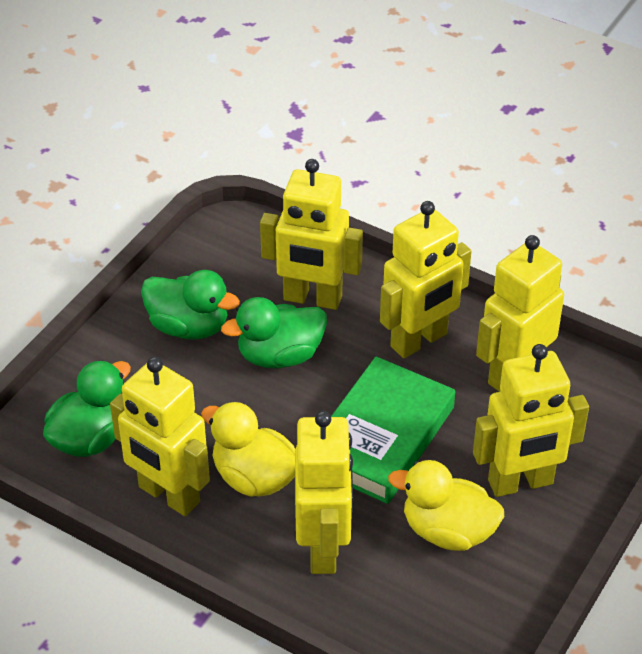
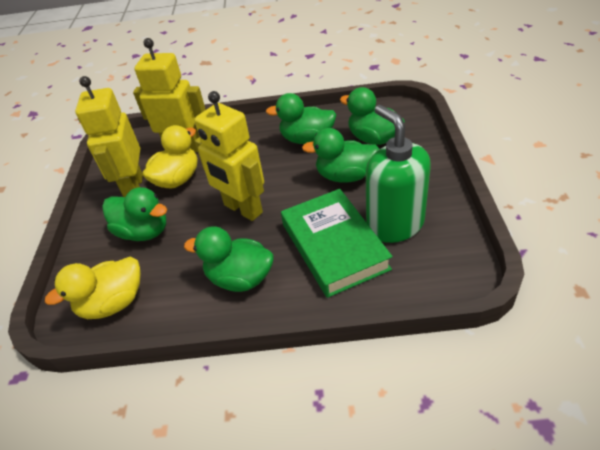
green duck: [43,360,131,457] [141,270,240,340] [221,297,327,368] = 3 -> [102,187,167,241] [184,226,273,292] [266,93,336,144] [302,128,379,183] [340,87,405,145] = 5
green soap dispenser: none = 0 -> [366,105,431,243] = 1
yellow robot: [110,357,210,516] [260,159,363,310] [295,411,353,574] [380,201,472,358] [473,344,589,497] [476,235,564,392] = 6 -> [75,76,143,197] [133,38,206,152] [194,91,264,221] = 3

